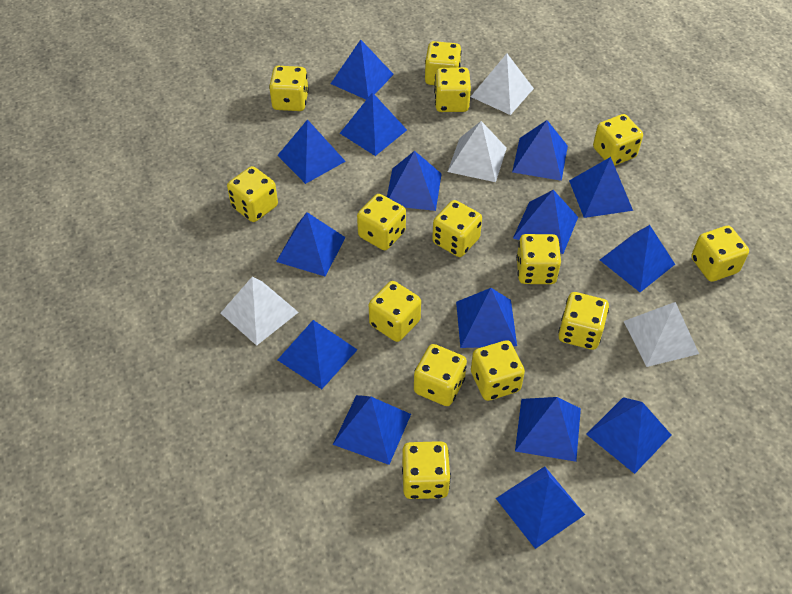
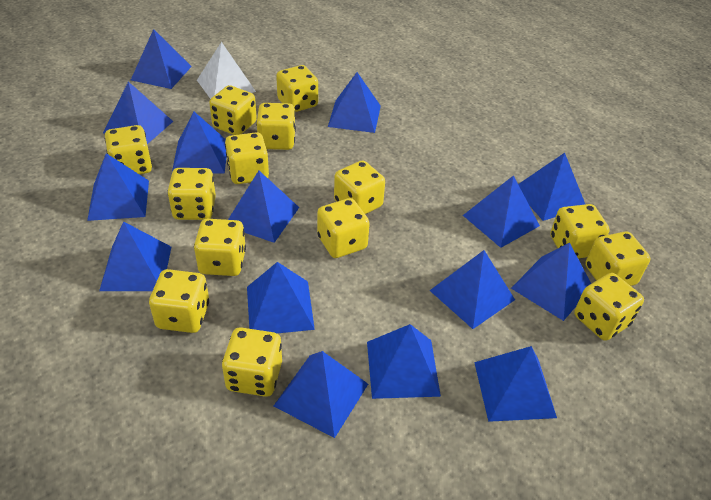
white pyramid: [221,277,299,346] [448,121,507,182] [471,53,534,115] [624,302,699,367] = 4 -> [197,42,256,99] = 1

